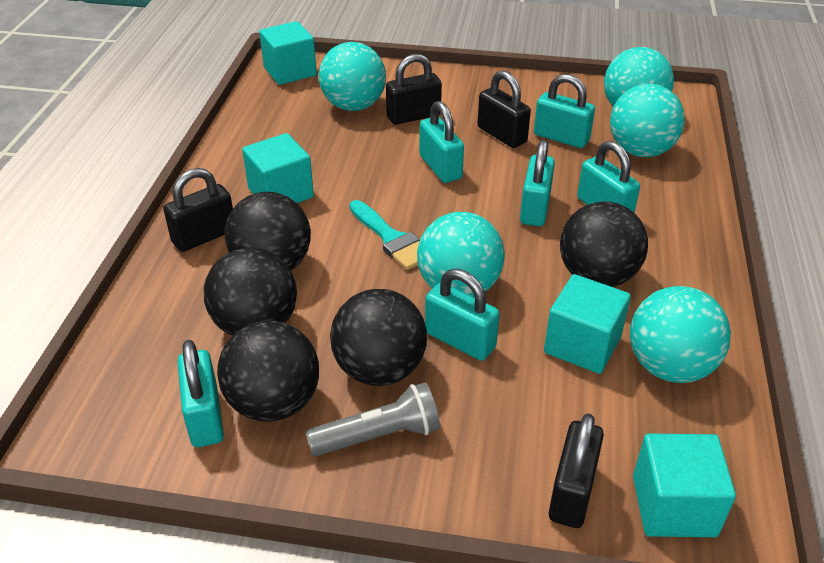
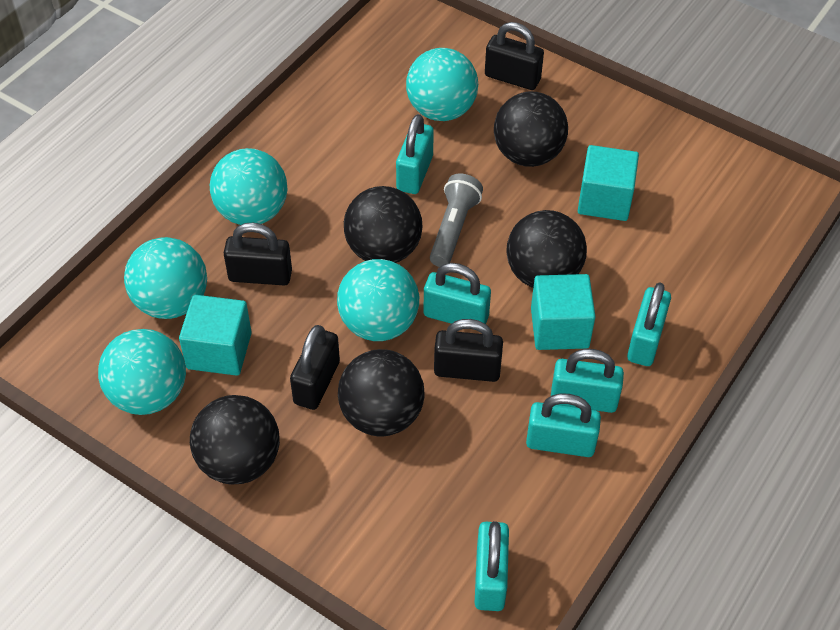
turquoise brush: [349,200,420,270] = 1 -> none = 0
turquoise cube: [242,133,314,203] [259,21,317,85] [544,274,631,374] [633,434,736,537] = 4 -> [179,295,252,376] [531,274,596,350] [578,145,639,221] = 3

